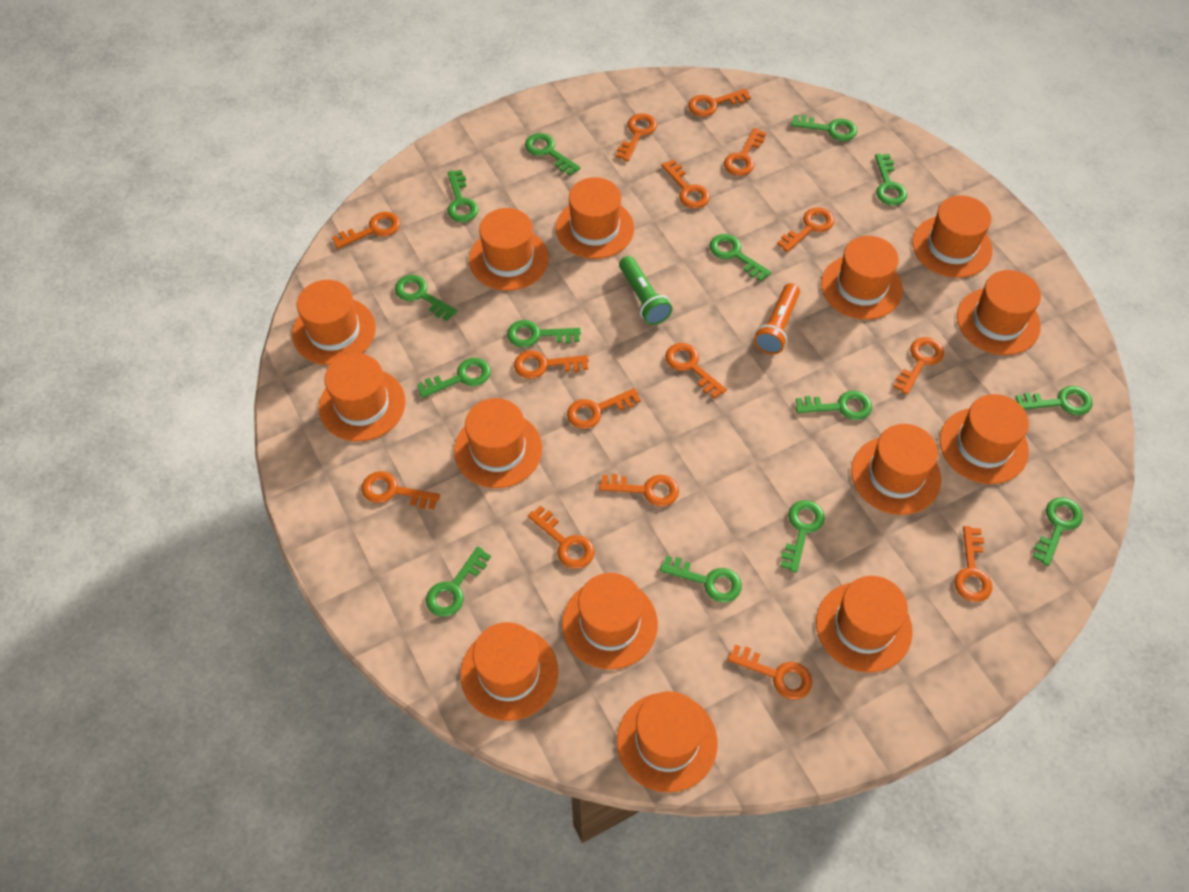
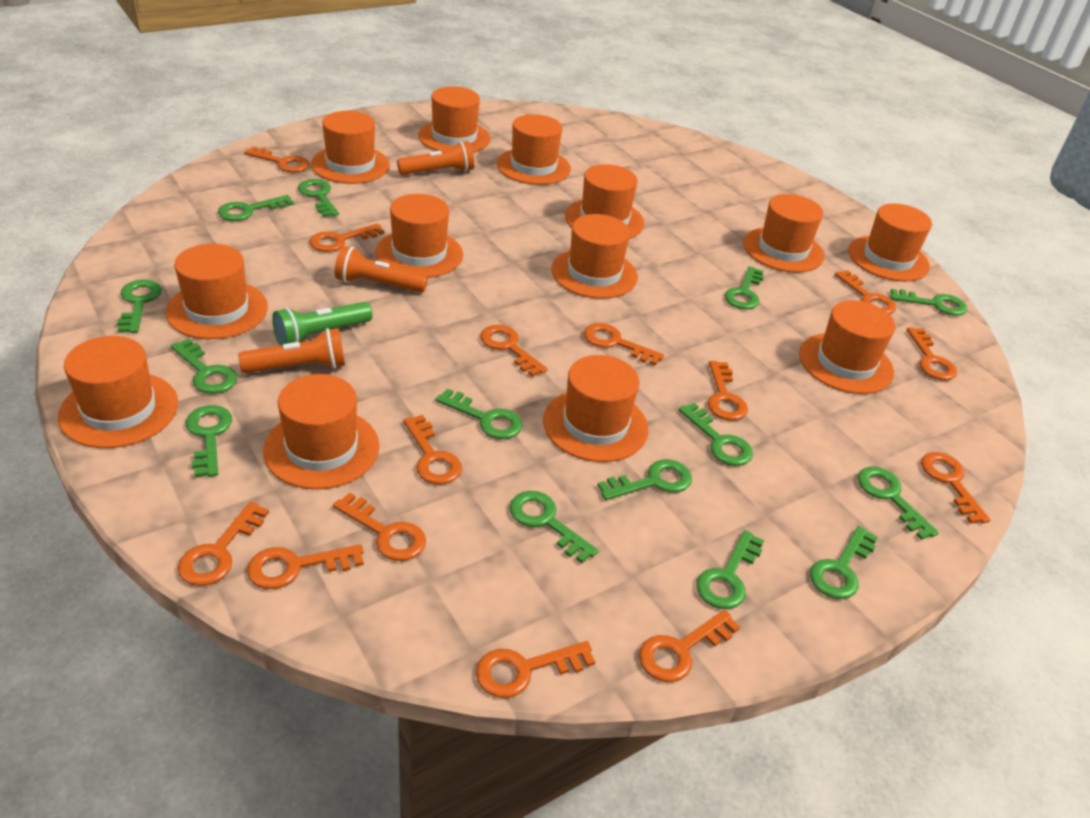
orange flashlight: [754,283,800,354] = 1 -> [238,328,345,373] [335,246,428,292] [397,141,474,175] = 3
orange hat: [292,280,376,365] [319,353,406,441] [454,398,542,488] [460,622,558,721] [469,208,549,291] [556,177,634,259] [562,573,658,669] [617,691,718,792] [816,576,913,673] [821,236,903,320] [851,424,941,515] [912,195,993,278] [939,394,1029,484] [957,270,1041,355] = 14 -> [58,336,178,448] [165,244,268,339] [263,374,380,490] [311,111,390,184] [375,194,463,278] [418,87,491,153] [497,114,571,185] [543,355,648,462] [551,214,638,299] [565,164,644,239] [743,194,824,272] [799,300,895,394] [848,204,932,281] = 13
orange key: [332,212,400,249] [361,471,440,509] [514,350,589,379] [528,505,595,569] [567,388,641,429] [599,474,679,507] [616,113,657,161] [661,159,710,209] [665,343,727,399] [688,89,751,117] [724,128,766,176] [727,644,812,699] [777,207,834,252] [894,337,944,395] [954,526,992,602] = 15 -> [178,501,269,586] [244,146,309,173] [247,544,364,589] [310,223,384,252] [333,493,426,561] [403,415,462,485] [476,641,595,698] [480,325,548,377] [584,323,664,366] [639,610,740,682] [707,361,748,421] [835,270,896,314] [907,327,957,381] [921,452,990,524] = 14

